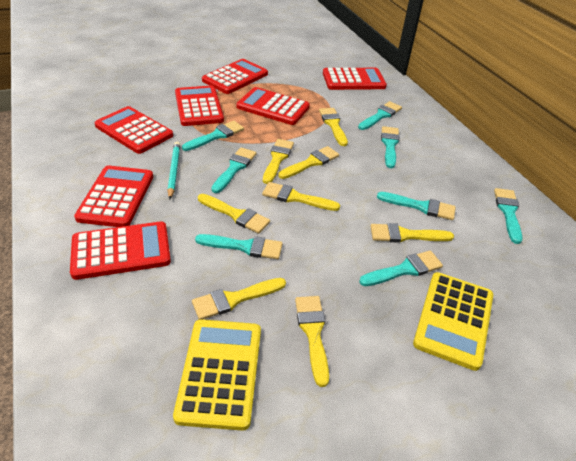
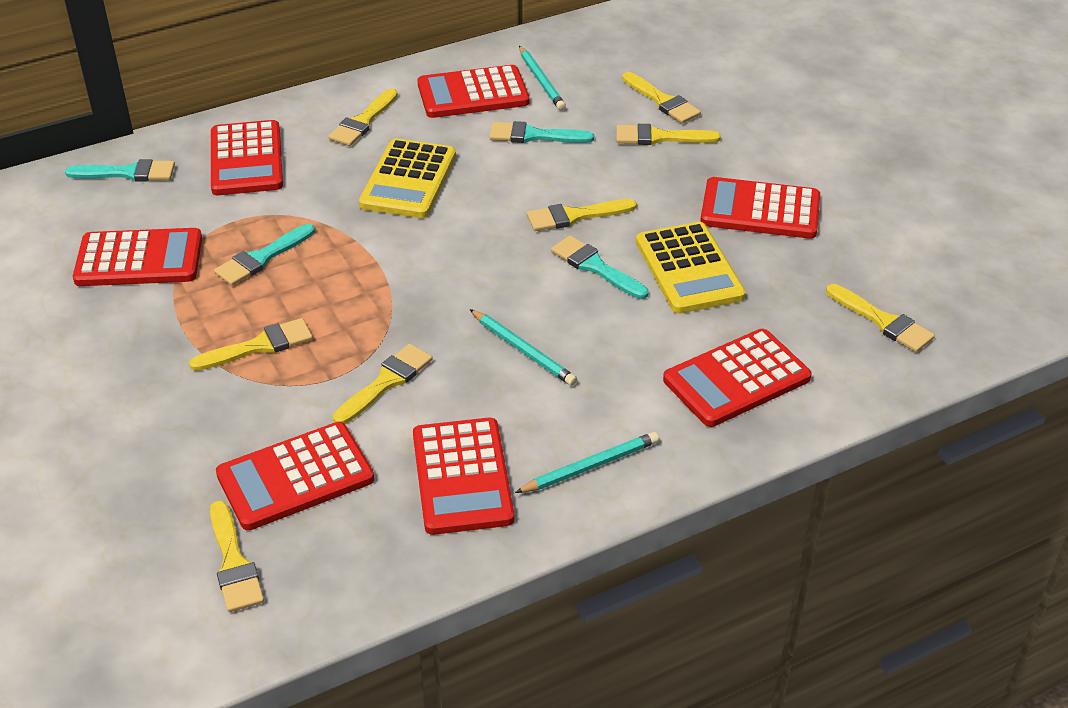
turquoise brush: [182,121,244,151] [195,234,283,259] [212,147,256,193] [358,101,402,130] [359,250,443,286] [377,192,456,220] [381,126,400,168] [494,188,523,244] = 8 -> [65,159,175,182] [214,224,315,286] [489,121,594,143] [551,236,648,299] = 4
turquoise pencil: [167,142,180,199] = 1 -> [470,309,577,386] [515,432,659,493] [519,46,566,110] = 3

